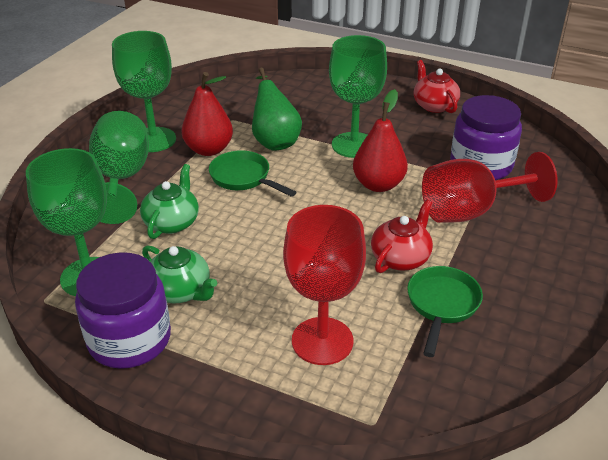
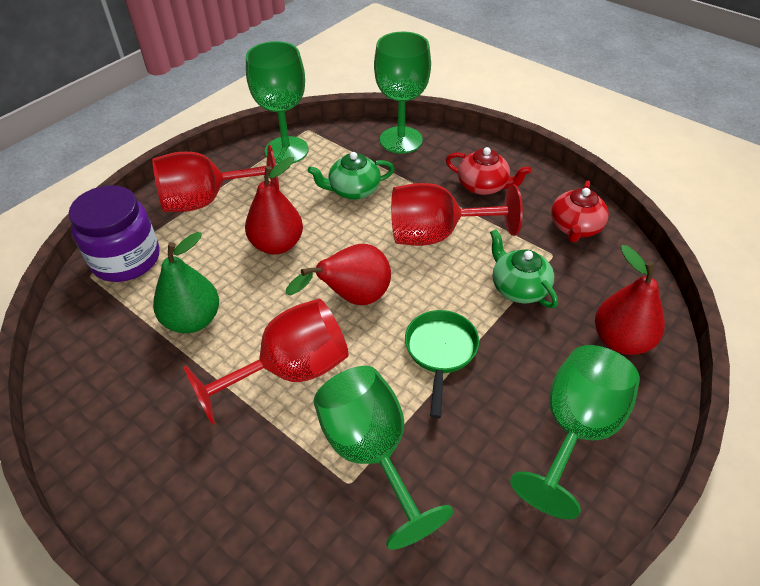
green pan: [209,150,297,197] [407,266,483,357] = 2 -> [405,310,479,418] = 1
purple jar: [75,252,171,369] [450,95,522,180] = 2 -> [69,185,160,282] = 1
red goblet: [283,205,366,365] [422,152,558,223] = 2 -> [152,145,279,212] [184,299,349,425] [391,183,523,246] = 3
red pear: [181,72,233,156] [353,89,408,192] = 2 -> [245,157,303,255] [286,244,391,305] [595,245,665,355] = 3

